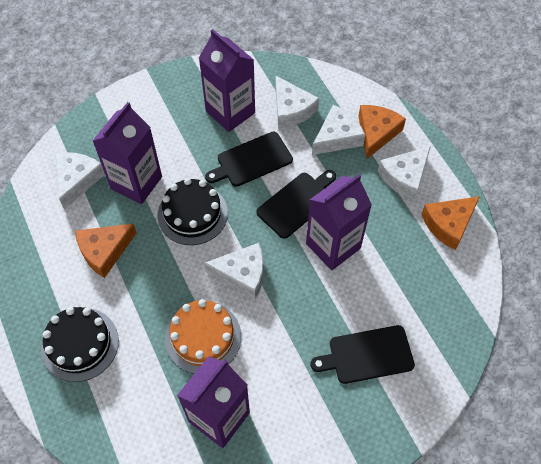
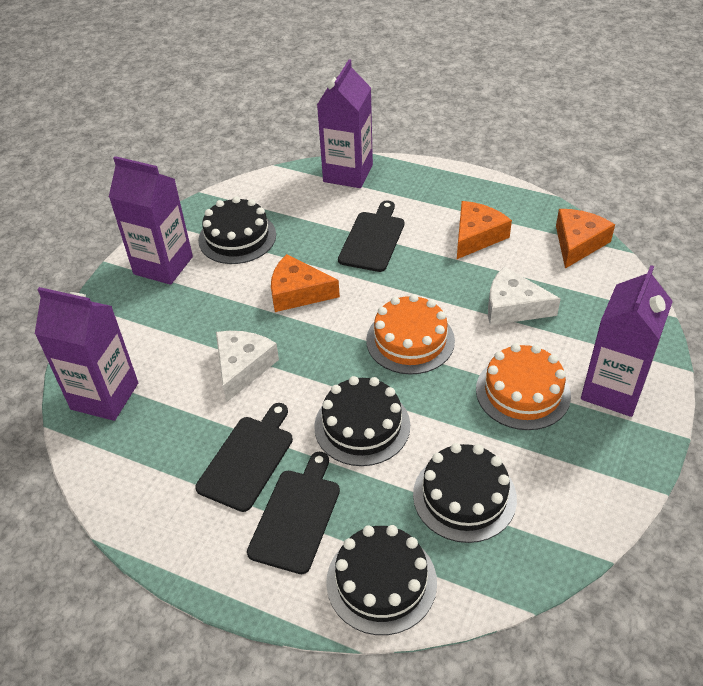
black cake: [41,307,119,382] [158,178,228,245] = 2 -> [198,196,276,264] [314,376,410,466] [326,525,437,635] [413,443,517,543] = 4
orange cake: [165,299,241,374] = 1 -> [366,294,455,374] [476,343,571,430] = 2
white cheese: [55,152,105,209] [204,243,264,299] [275,76,319,128] [312,105,365,155] [378,146,431,200] = 5 -> [216,331,279,403] [488,266,561,325] = 2

